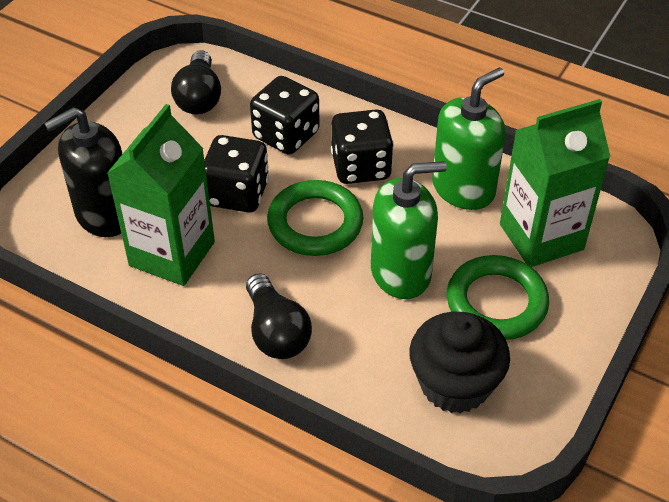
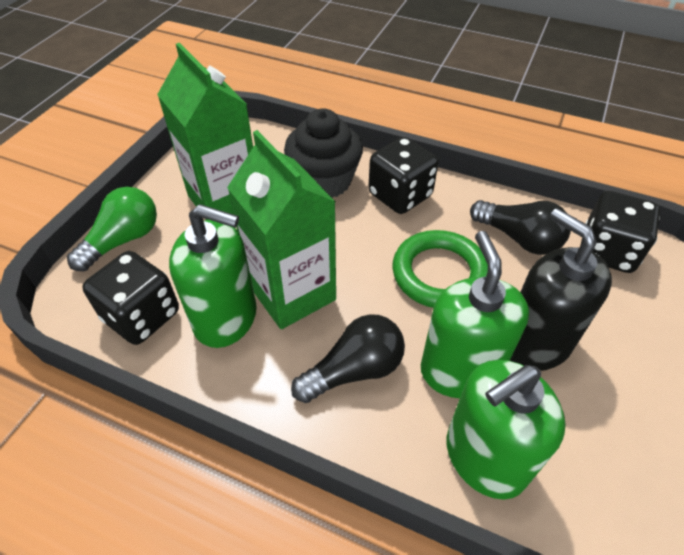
green light bulb: none = 0 -> [67,187,157,271] = 1
green ring: [267,180,363,256] [447,255,549,340] = 2 -> [392,230,488,308] = 1
green soap dispenser: [371,161,447,299] [432,67,506,210] = 2 -> [169,204,257,348] [421,231,529,398] [447,360,566,500] = 3

